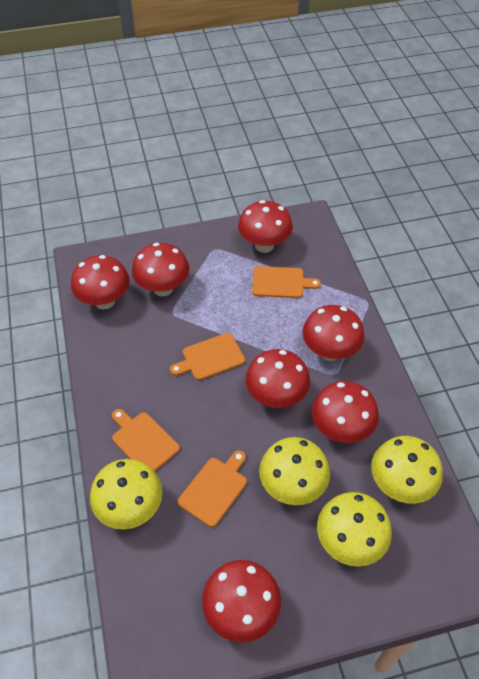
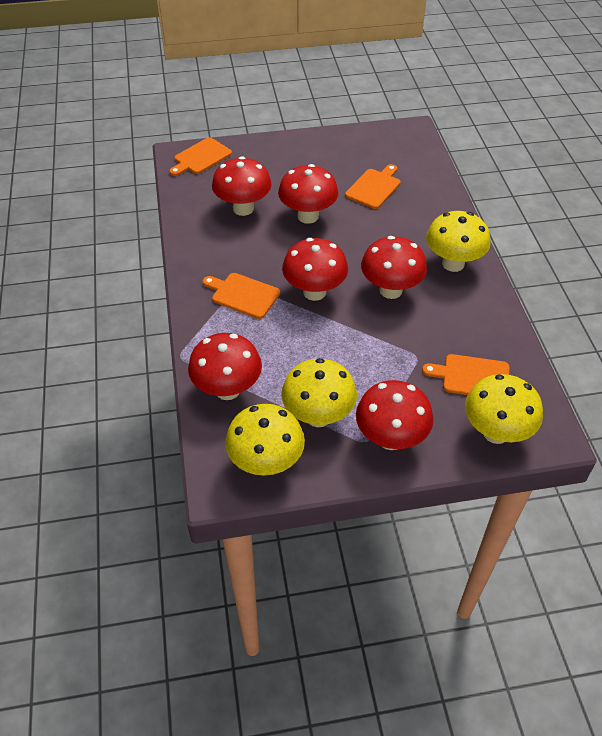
red mushroom: [71,255,130,309] [132,243,189,296] [202,560,281,643] [238,200,293,253] [245,349,310,408] [302,305,364,361] [312,381,379,443] = 7 -> [188,333,262,400] [212,156,272,216] [278,164,338,224] [282,238,348,301] [356,380,433,450] [361,236,427,299] = 6

